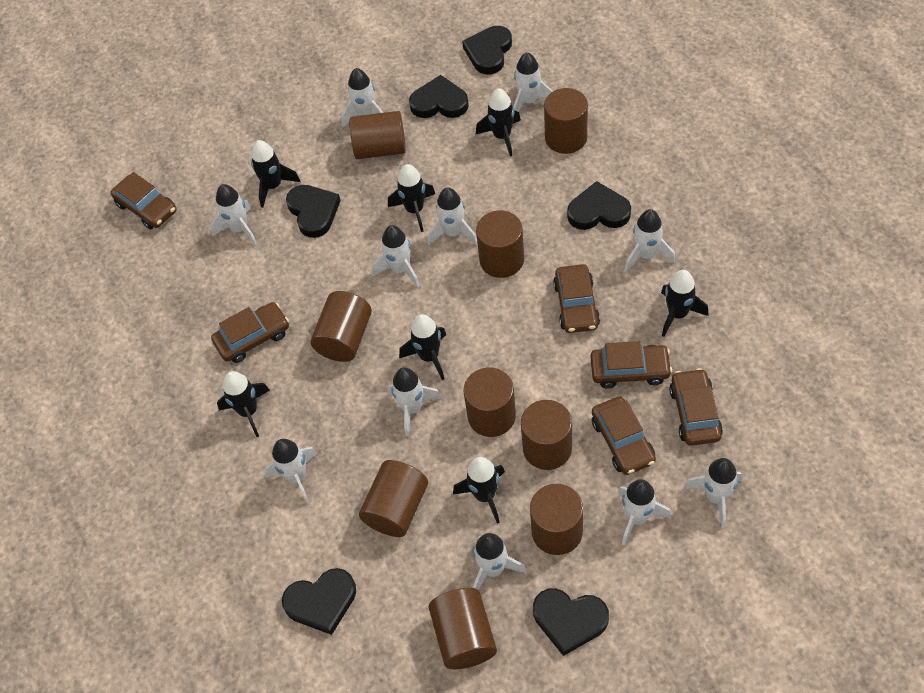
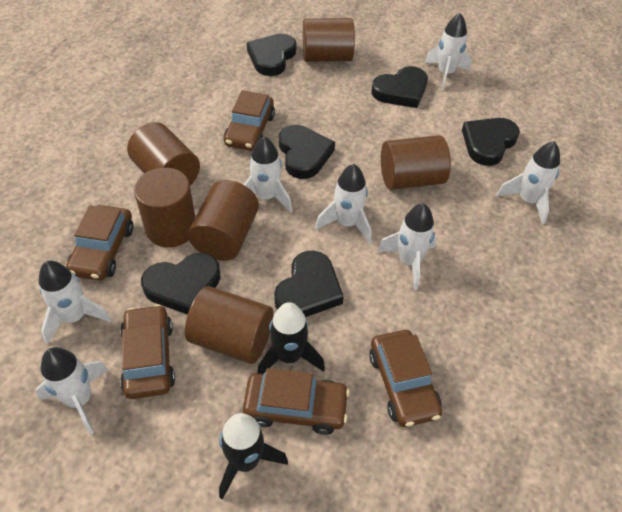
black rocket: [217,371,270,437] [251,140,301,208] [388,164,435,232] [399,314,446,380] [453,457,505,523] [476,88,521,157] [661,270,709,337] = 7 -> [219,413,288,500] [257,302,325,374] = 2
brown car: [111,172,177,229] [211,302,289,363] [553,264,600,333] [590,341,672,388] [592,396,656,475] [669,368,723,446] = 6 -> [66,205,133,280] [120,304,175,399] [223,90,275,151] [243,368,350,435] [369,330,442,427] = 5
brown cylinder: [311,291,372,362] [350,111,406,159] [359,460,428,537] [429,588,497,669] [464,368,516,437] [476,210,524,278] [521,400,572,470] [530,484,583,555] [544,88,588,154] = 9 -> [127,122,200,185] [134,168,195,247] [185,286,274,364] [188,180,259,261] [303,18,355,62] [381,135,451,190] = 6
white rocket: [210,184,258,246] [264,439,317,504] [341,68,383,127] [372,225,420,288] [388,367,442,436] [428,187,478,246] [473,533,527,590] [513,52,553,112] [618,479,671,546] [624,209,675,272] [684,458,742,528] = 11 -> [36,347,108,435] [39,261,112,344] [244,137,292,213] [315,164,371,244] [377,203,437,290] [425,13,472,90] [497,141,560,225] = 7

